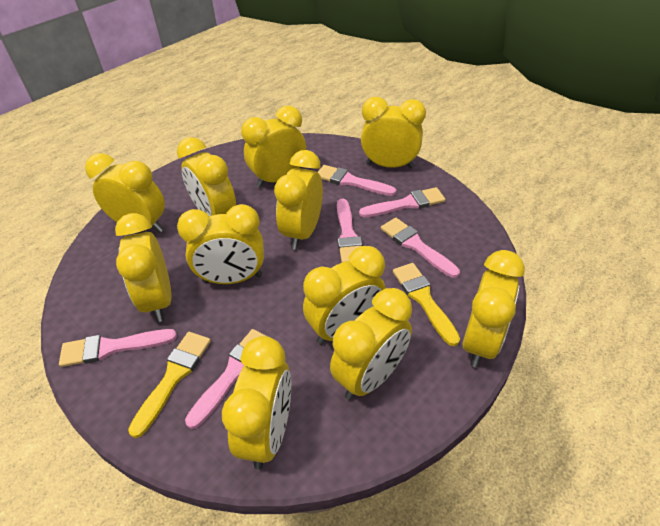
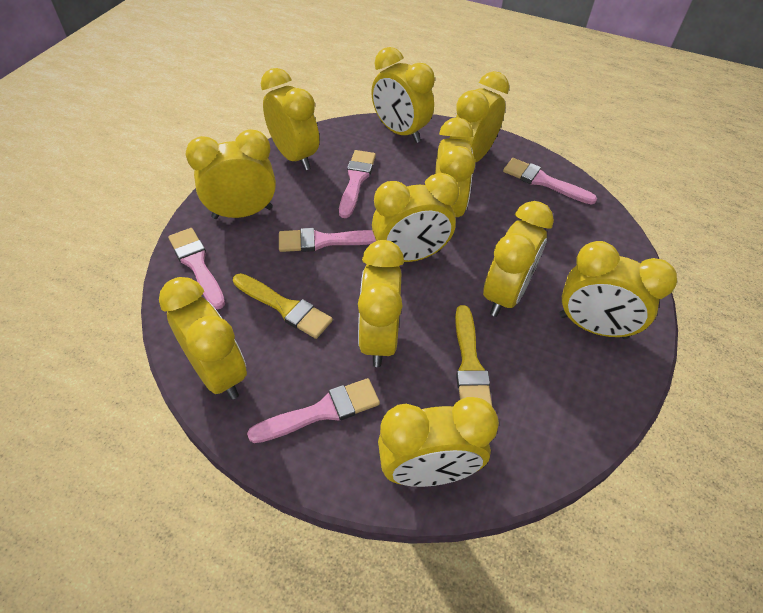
pink brush: [59,329,177,367] [185,329,266,429] [318,165,396,196] [337,199,363,262] [359,187,446,217] [381,218,460,278] = 6 -> [168,228,225,309] [247,378,380,443] [279,228,376,252] [339,150,376,218] [503,158,597,204] = 5

